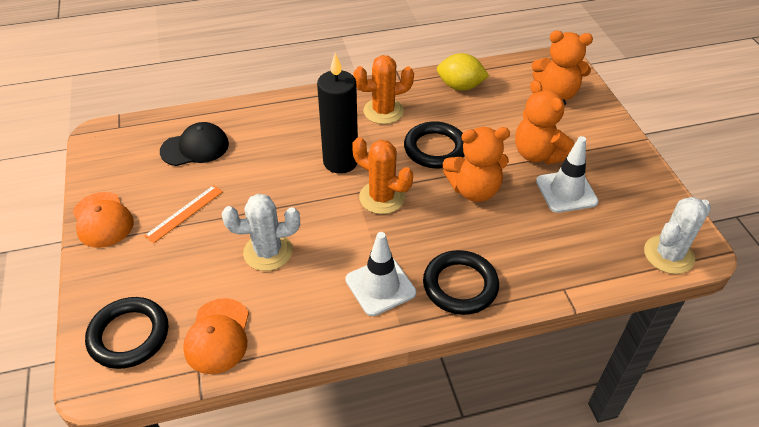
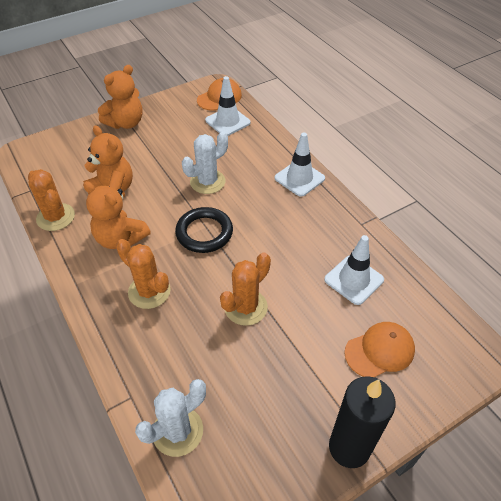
black cap: [160,122,229,166] = 1 -> none = 0
black ring: [85,297,168,369] [404,121,465,168] [423,250,499,315] = 3 -> [175,207,233,253] = 1
orange cactus: [352,137,413,214] [353,55,414,124] = 2 -> [28,169,75,231] [116,239,171,309] [220,252,271,326] = 3
orange ruler: [144,185,223,243] = 1 -> none = 0
white traffic cone: [345,232,416,316] [536,136,598,213] = 2 -> [205,76,251,136] [275,133,325,197] [324,235,384,305] = 3
yellow lemon: [437,53,489,91] = 1 -> none = 0

